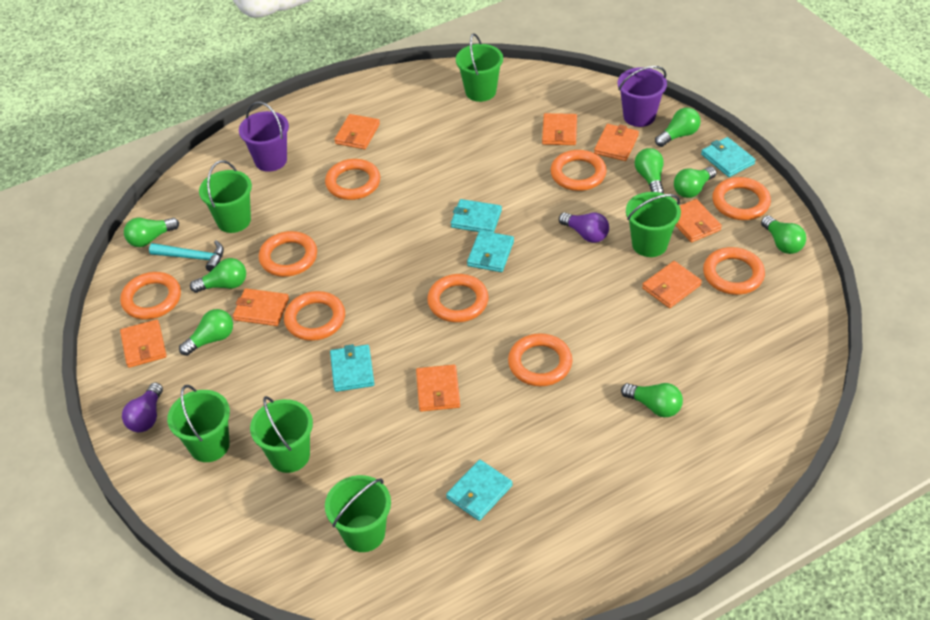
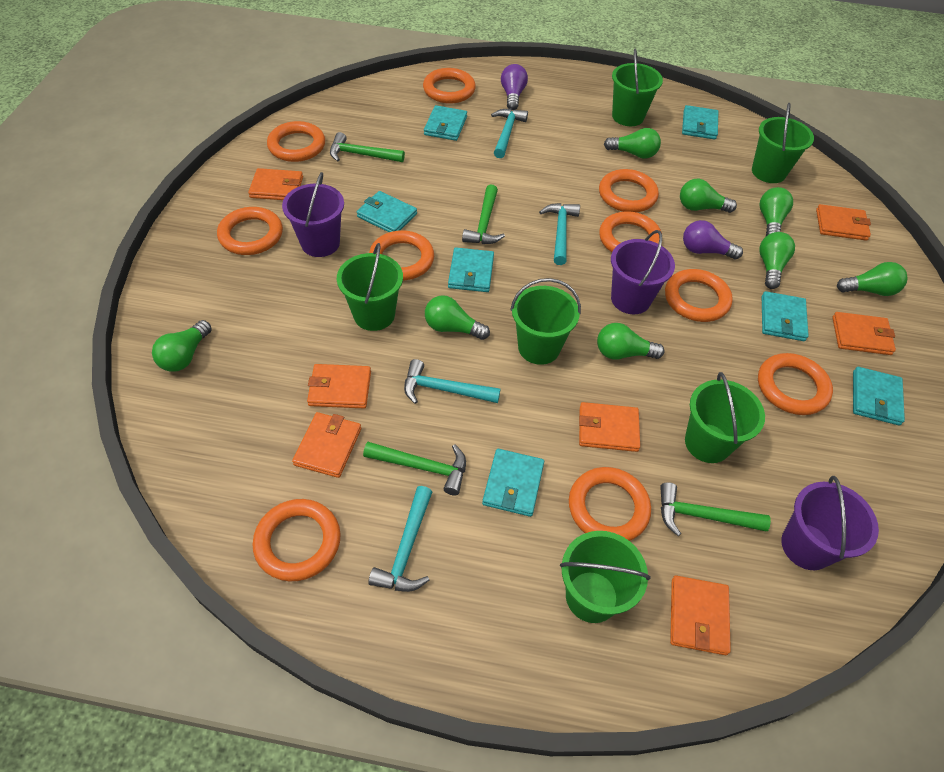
green hammer: none = 0 -> [330,132,405,162] [363,442,466,495] [462,184,505,244] [660,482,771,536] = 4
orange ring: [120,272,181,320] [259,231,317,277] [284,291,345,341] [325,159,380,200] [427,274,489,322] [508,333,572,386] [551,150,607,191] [703,247,765,295] [712,177,771,220] = 9 -> [217,207,283,255] [252,499,341,581] [267,121,325,162] [369,230,434,280] [423,68,476,104] [569,467,651,541] [599,169,659,212] [599,211,662,252] [665,269,733,322] [758,353,833,415] = 10
orange wallet: [120,319,167,368] [233,288,289,326] [334,114,380,149] [416,364,460,412] [542,113,577,145] [594,124,639,161] [642,261,702,308] [675,199,722,242] = 8 -> [248,168,303,200] [292,412,361,478] [307,364,371,408] [579,402,640,452] [670,576,731,655] [816,204,871,241] [832,312,896,355] = 7
purple bucket: [239,101,289,172] [617,66,667,127] = 2 -> [282,172,344,257] [611,230,675,314] [781,476,879,570] = 3
turquoise hammer: [149,240,224,272] = 1 -> [368,486,432,592] [404,359,501,404] [491,109,528,158] [539,203,580,265] = 4
turquoise wallet: [330,344,374,392] [446,460,513,521] [451,199,502,233] [467,230,514,272] [701,137,756,177] = 5 -> [357,191,417,232] [424,105,467,141] [448,247,494,292] [482,449,544,517] [682,105,718,140] [762,291,809,341] [853,367,905,426] = 7

